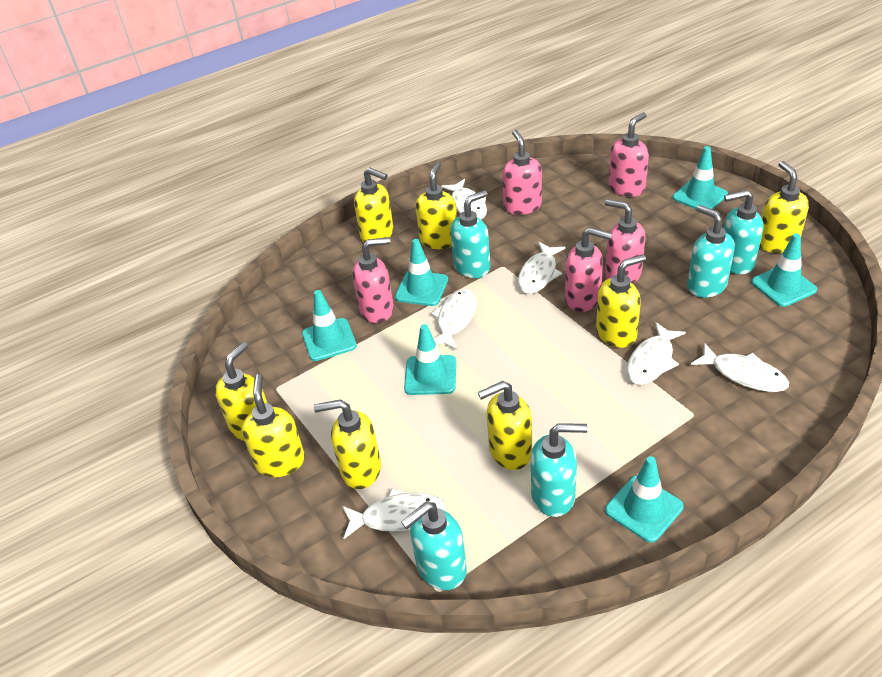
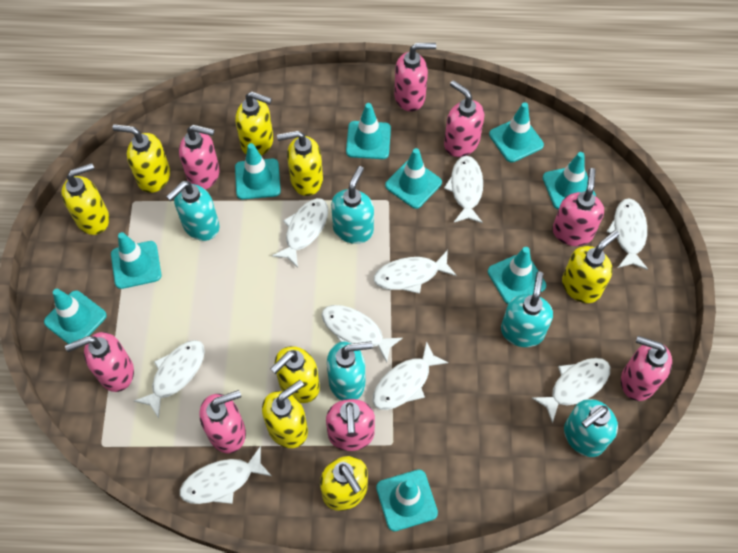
pink soap dispenser: [352,237,394,323] [502,130,542,215] [565,227,612,312] [605,199,646,284] [609,112,649,197] = 5 -> [65,332,134,392] [179,125,220,189] [199,390,246,453] [326,399,375,451] [394,43,436,111] [444,80,484,157] [553,168,604,246] [621,336,672,401] = 8
turquoise traffic cone: [302,290,357,361] [395,239,448,306] [404,324,456,395] [605,456,684,543] [673,146,728,209] [751,233,817,307] = 6 -> [44,289,107,344] [111,232,162,289] [235,143,281,199] [346,103,391,159] [376,470,438,531] [385,148,442,209] [488,247,546,304] [489,102,544,162] [543,152,596,209] = 9
white fish: [342,489,445,539] [431,289,476,350] [441,179,487,219] [518,242,566,294] [626,322,686,385] [691,343,789,392] = 6 -> [134,340,205,418] [180,446,272,504] [272,198,328,268] [322,305,403,363] [373,341,449,410] [374,250,457,294] [444,156,483,223] [532,358,610,423] [607,198,648,270] = 9

